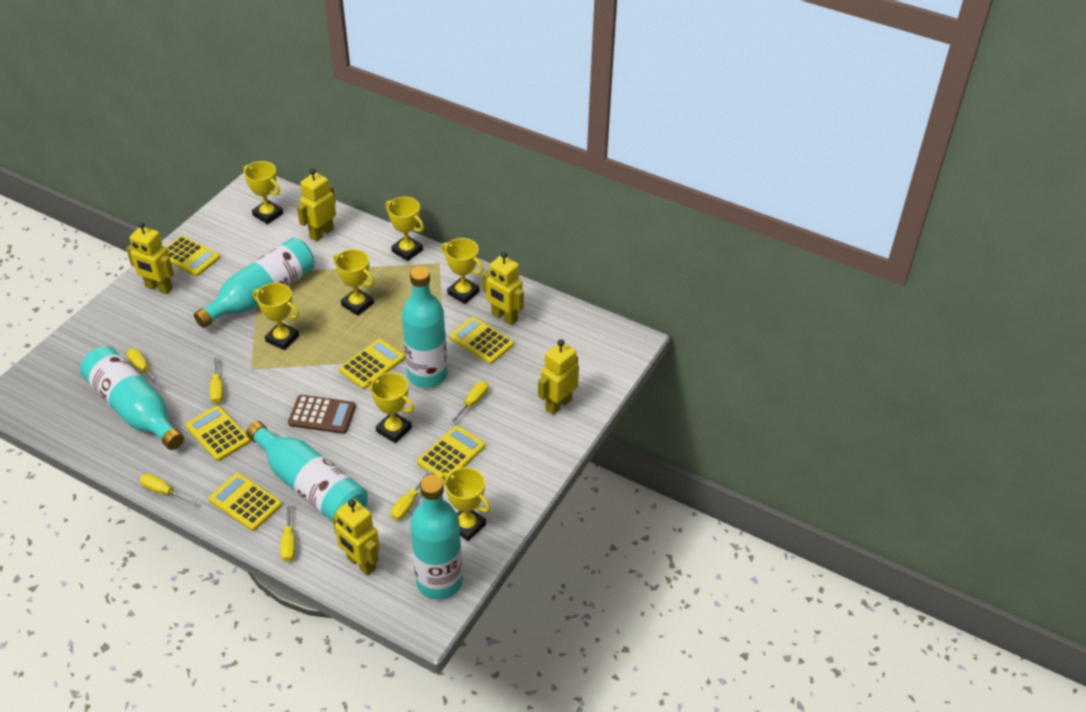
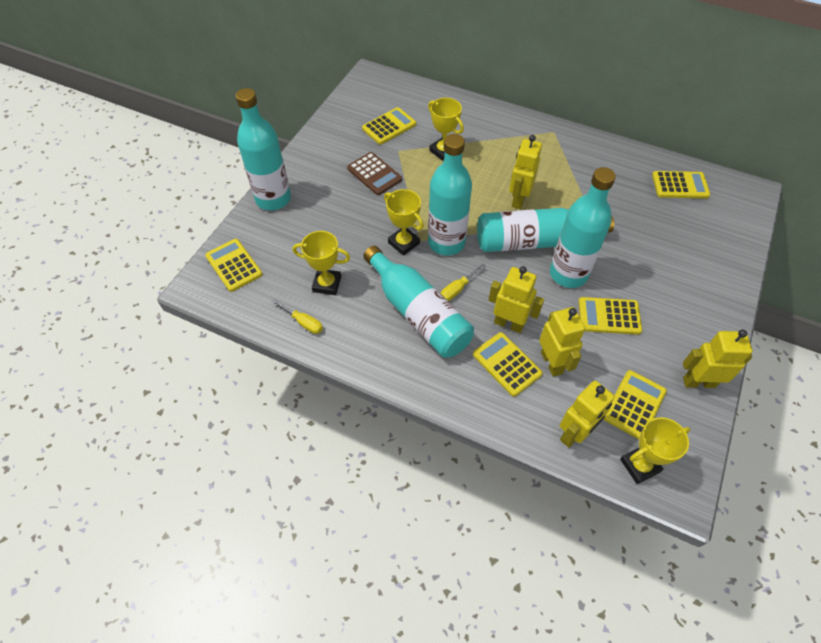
yellow screwdriver: [127,349,161,388] [140,473,197,505] [210,356,223,404] [281,503,295,562] [391,470,432,520] [449,381,488,425] = 6 -> [271,299,323,334] [441,264,486,301] = 2
yellow trophy: [244,161,283,224] [253,283,299,350] [333,249,374,316] [367,372,414,443] [385,197,424,261] [441,238,484,304] [441,467,491,541] = 7 -> [293,231,350,295] [384,189,424,256] [428,98,464,161] [620,417,691,484] = 4

